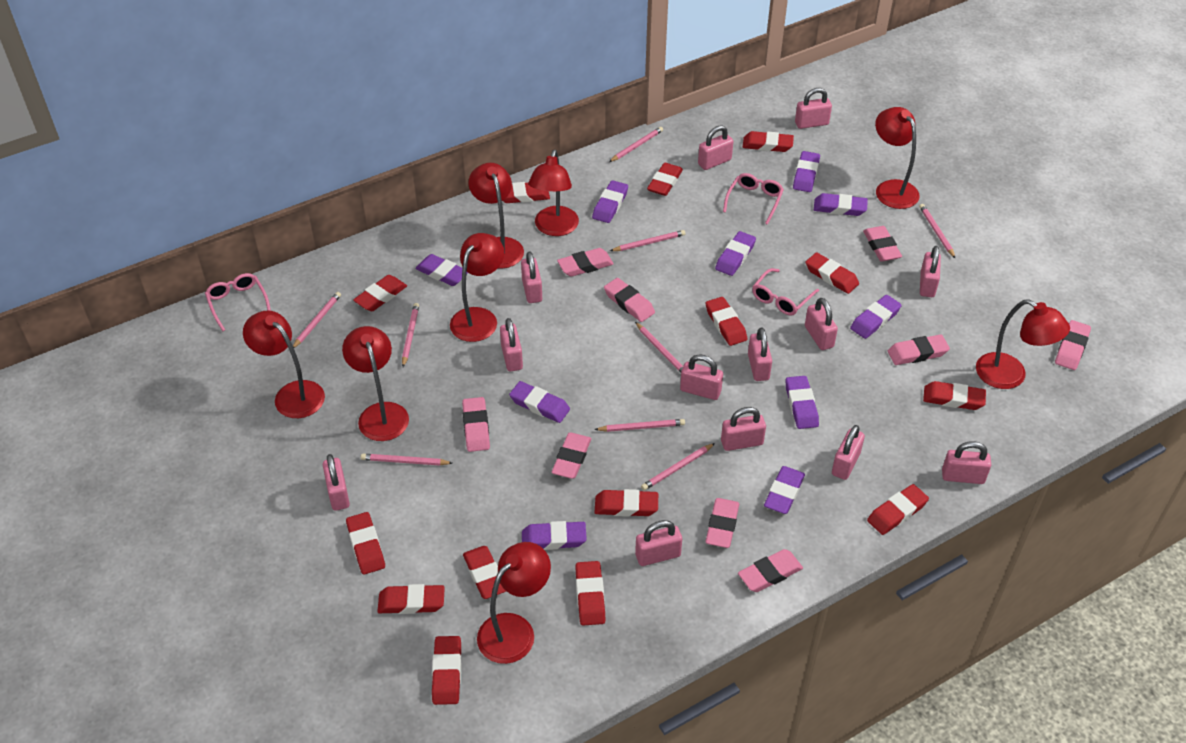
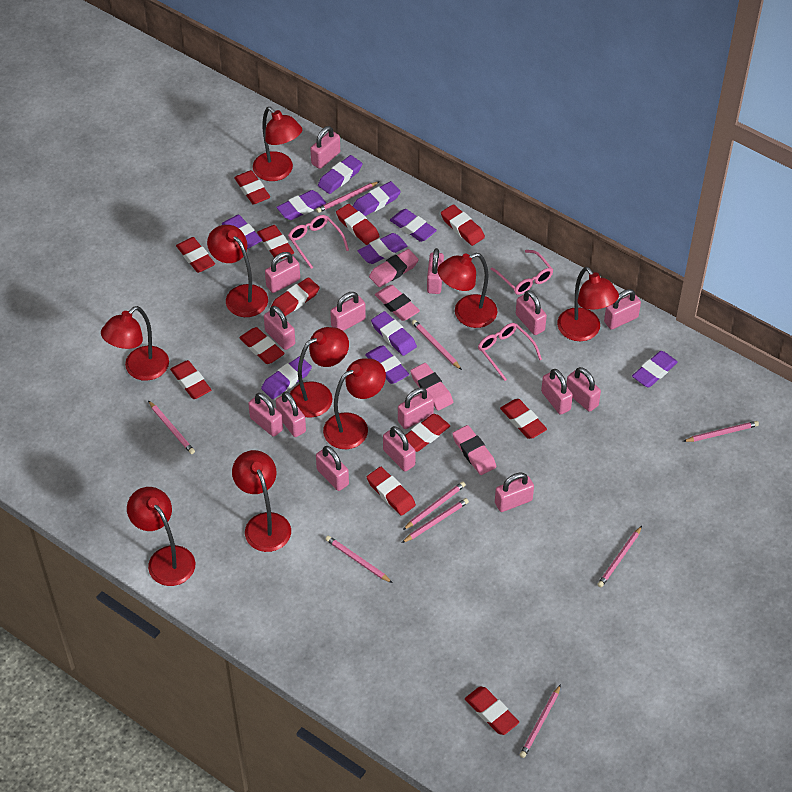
pink eraser: [462,397,490,452] [552,433,591,479] [557,248,613,277] [604,278,655,322] [705,498,739,548] [738,549,803,592] [863,226,902,261] [888,334,950,365] [1055,320,1091,370] = 9 -> [369,249,419,287] [375,285,420,321] [410,363,453,411] [452,425,496,475] = 4
pink padlock: [323,454,350,511] [500,318,523,372] [521,251,542,303] [635,520,682,566] [680,354,723,400] [698,125,733,170] [721,407,766,451] [748,328,772,381] [795,88,832,129] [805,298,838,350] [832,425,865,480] [920,246,941,297] [942,441,991,484] = 13 -> [248,393,283,437] [264,306,295,350] [265,252,300,293] [276,391,306,437] [310,126,340,169] [316,446,349,491] [330,292,366,331] [383,426,416,472] [398,388,434,429] [427,248,444,294] [495,473,534,512] [516,290,547,335] [541,369,573,415] [566,367,601,412] [604,289,641,330] = 15
red eraser: [346,512,385,575] [353,275,407,311] [377,584,445,614] [432,636,461,705] [463,546,506,599] [502,182,550,203] [575,561,606,626] [595,489,658,517] [647,163,683,196] [706,297,747,346] [743,131,794,152] [805,252,859,294] [867,484,929,535] [923,381,986,410] = 14 -> [170,360,211,399] [176,237,215,273] [234,170,270,205] [239,327,285,364] [257,225,294,259] [271,277,320,316] [336,204,380,245] [367,467,416,516] [405,414,450,452] [441,204,485,246] [465,686,519,735] [500,399,547,439] = 12
red lamp: [243,311,325,418] [342,326,409,441] [450,233,504,342] [469,163,524,269] [477,542,551,664] [528,150,579,236] [875,107,919,209] [976,299,1070,389] = 8 -> [101,306,169,381] [127,487,196,586] [207,225,268,317] [232,450,291,552] [253,107,302,181] [290,327,349,418] [323,358,386,449] [438,253,497,328] [557,267,619,341] = 9

